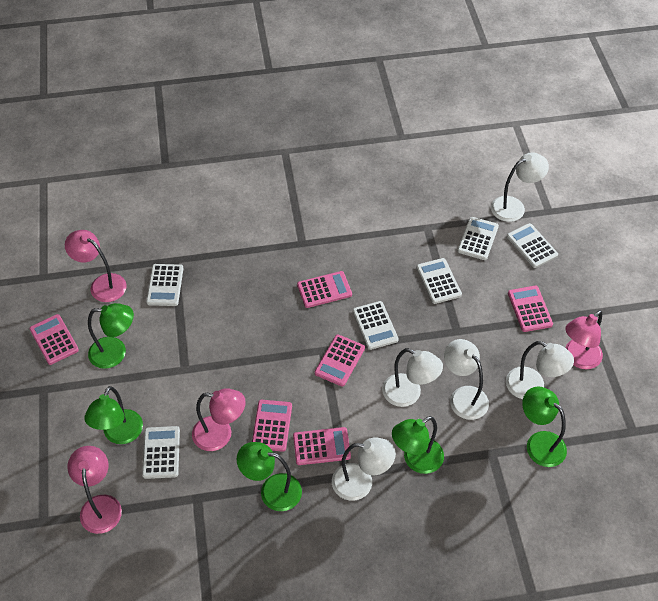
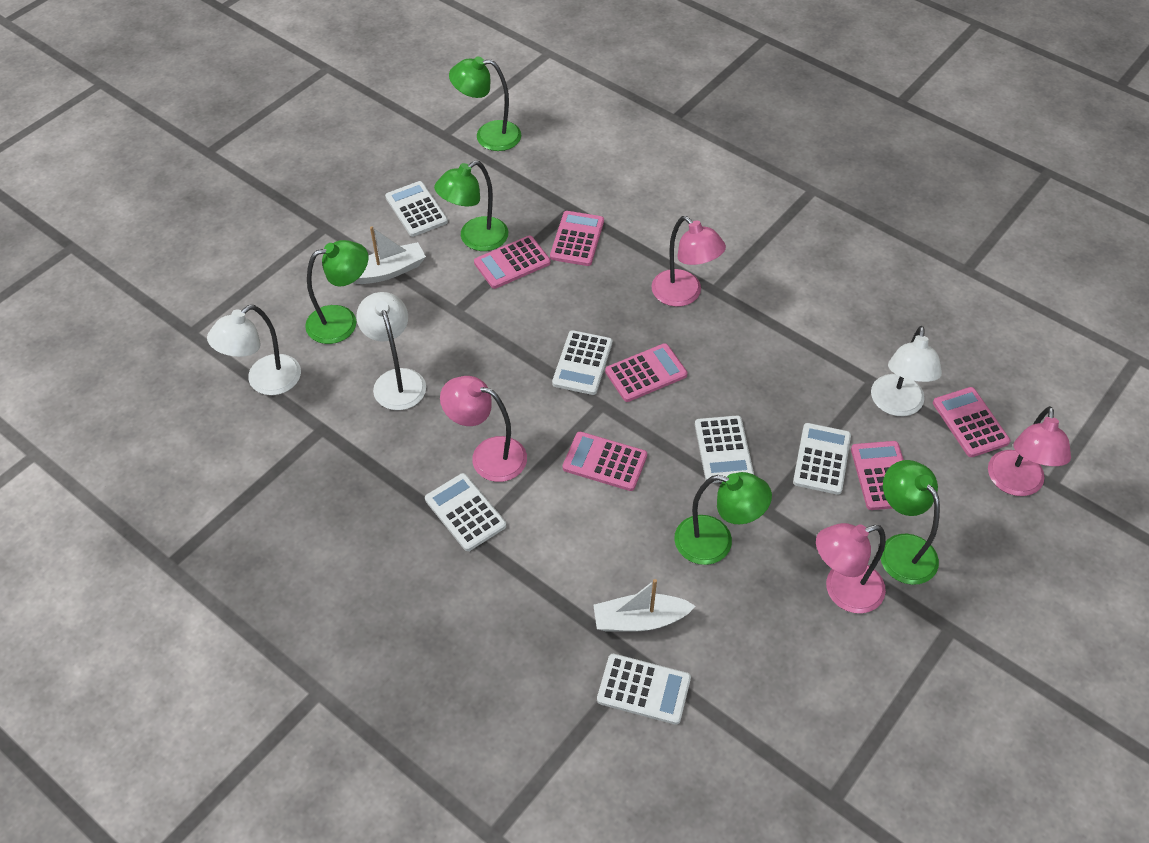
white boat: none = 0 -> [353,226,426,284] [593,579,695,632] = 2
white lamp: [332,437,396,501] [382,348,443,407] [444,339,489,420] [491,152,549,222] [506,341,574,399] = 5 -> [207,305,301,395] [356,292,426,410] [871,326,942,416] = 3

